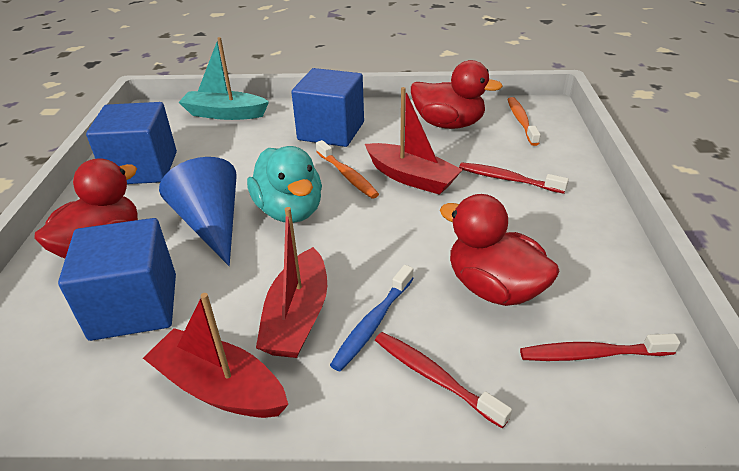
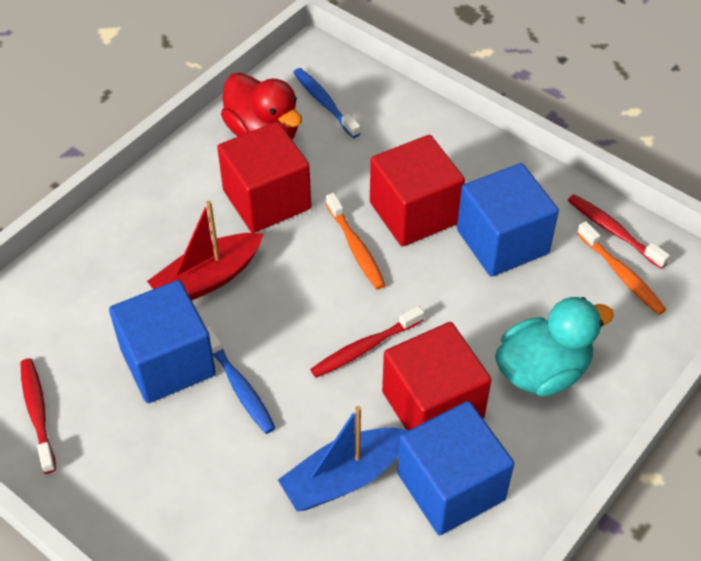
blue boat: none = 0 -> [278,406,409,511] = 1
blue cone: [159,157,237,266] = 1 -> none = 0
blue toothbrush: [330,265,414,371] = 1 -> [206,327,276,434] [293,68,361,138] = 2
red boat: [143,293,288,418] [256,207,327,358] [365,87,463,195] = 3 -> [147,200,263,300] = 1
red cube: none = 0 -> [217,122,311,233] [370,135,465,247] [382,322,491,430] = 3
red duck: [34,158,138,258] [411,60,503,129] [440,194,559,306] = 3 -> [221,73,302,139] = 1
turquoise boat: [179,37,269,120] = 1 -> none = 0

